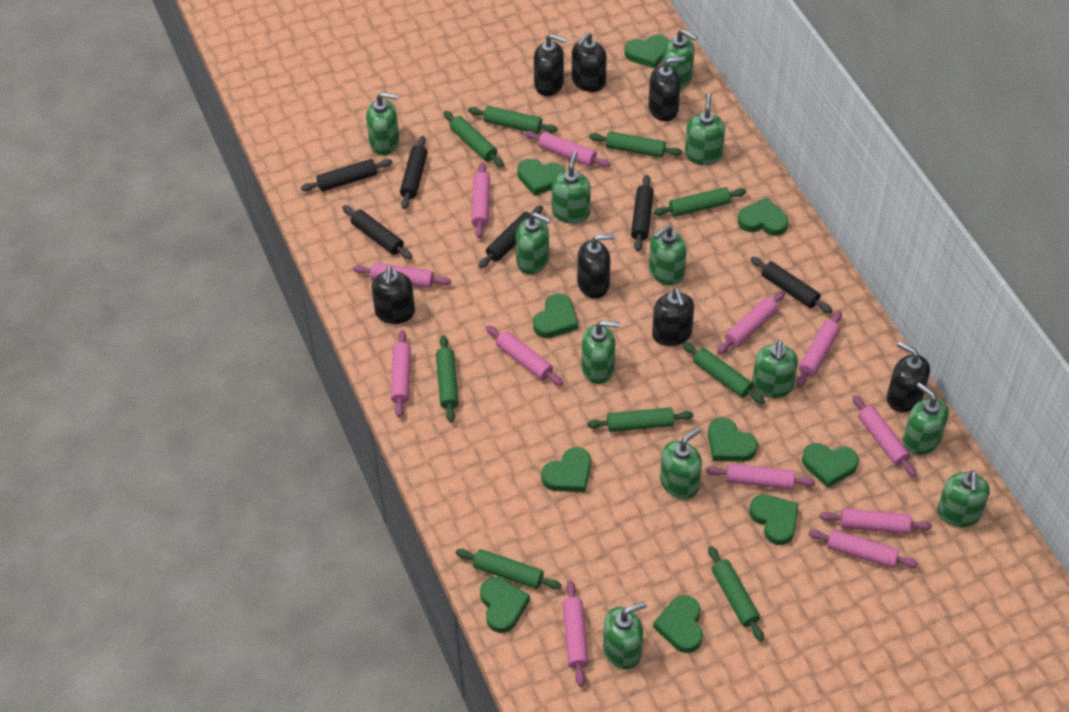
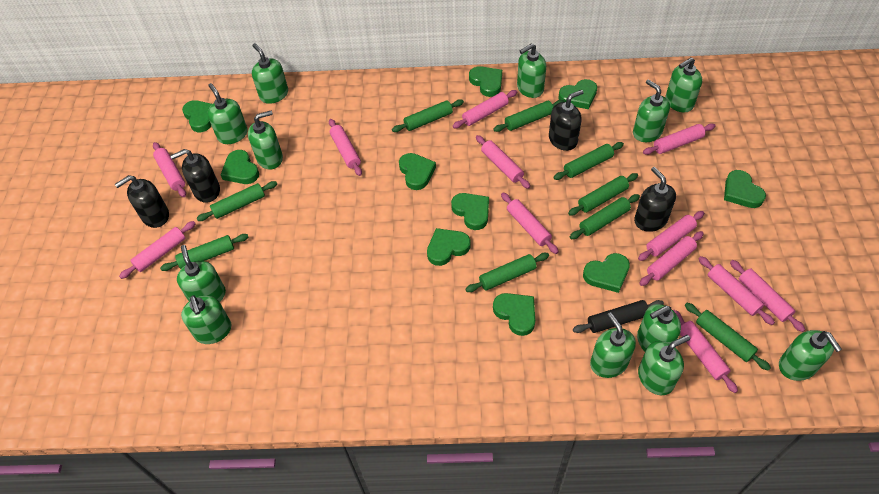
black rolling pin: [301,159,393,191] [342,205,413,259] [400,136,427,209] [479,205,543,268] [631,175,654,251] [750,257,832,313] = 6 -> [573,300,664,333] = 1
black soap dispenser: [371,266,415,324] [534,34,567,96] [572,33,607,92] [577,234,615,299] [648,57,685,121] [652,288,694,346] [887,341,930,412] = 7 -> [115,175,169,228] [170,149,220,203] [549,90,584,151] [634,167,676,232] = 4

